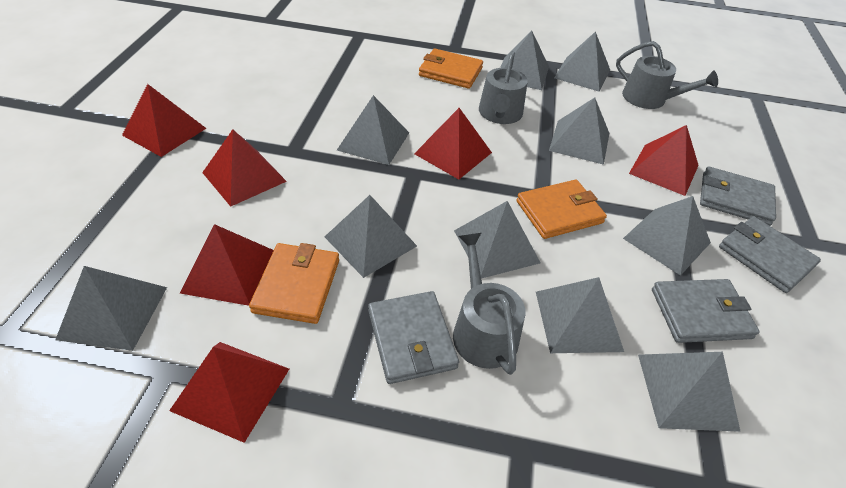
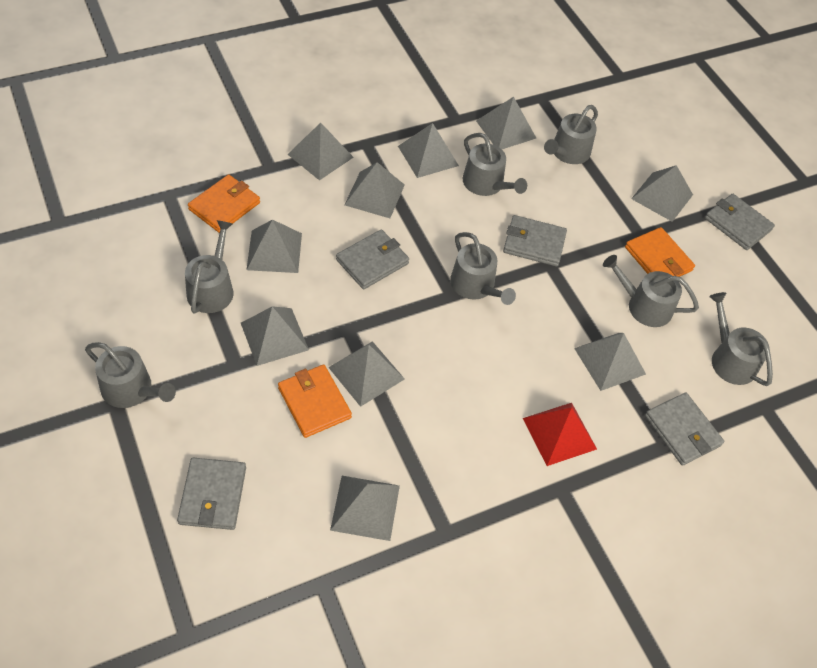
grey wallet: [368,291,459,384] [652,279,760,343] [700,166,776,226] [719,216,821,293] = 4 -> [177,458,246,530] [336,229,409,289] [503,215,567,266] [645,392,724,466] [705,194,775,250] = 5
grey watering can: [453,233,526,375] [479,51,528,124] [616,41,718,109] = 3 -> [85,342,176,408] [185,220,233,314] [450,232,516,305] [463,133,527,196] [544,105,598,164] [603,255,699,327] [709,292,773,386] = 7
red pyramid: [122,84,206,157] [169,342,289,443] [180,224,274,306] [202,129,287,207] [414,108,492,179] [629,125,699,196] = 6 -> [523,403,597,466] = 1

